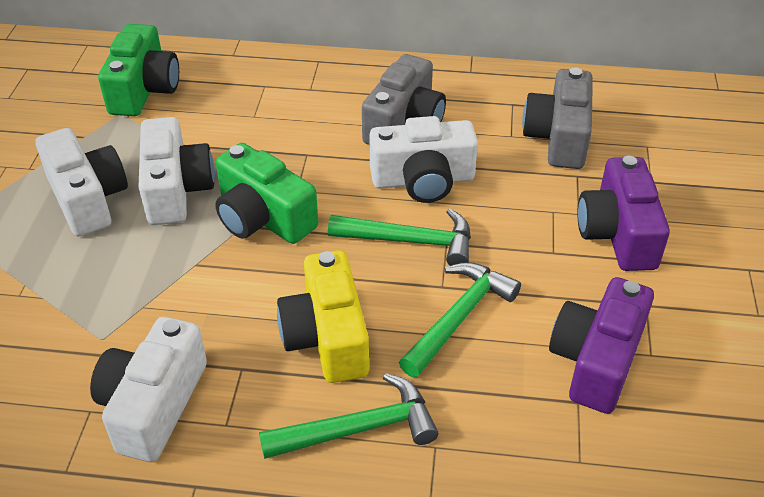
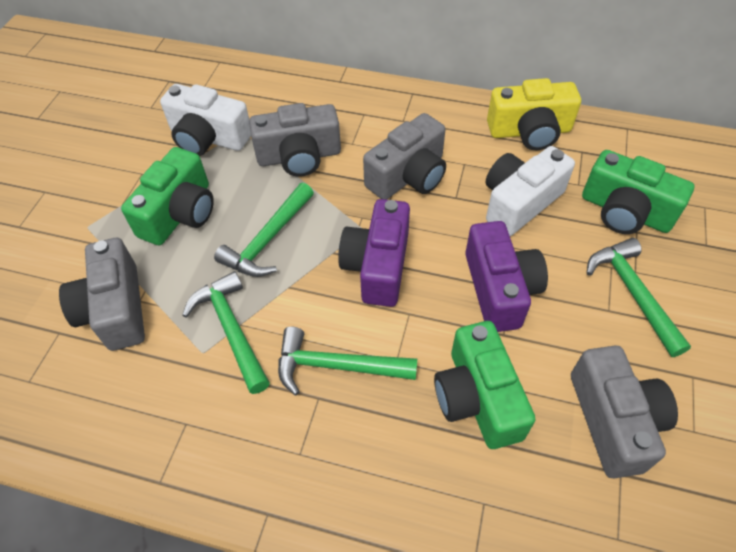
green camera: [98,24,179,116] [215,143,318,244] = 2 -> [121,147,214,245] [434,321,536,449] [582,150,694,234] = 3
green hammer: [259,373,439,459] [328,209,471,266] [399,262,521,378] = 3 -> [182,271,270,394] [214,183,314,277] [278,327,417,395] [586,238,691,357] = 4
grey camera: [362,54,446,145] [522,67,593,169] = 2 -> [59,238,145,351] [249,103,341,177] [363,113,446,200] [571,345,678,478] = 4
white camera: [35,128,128,236] [90,317,207,462] [138,117,215,225] [369,116,478,203] = 4 -> [160,84,251,156] [485,146,575,236] = 2

